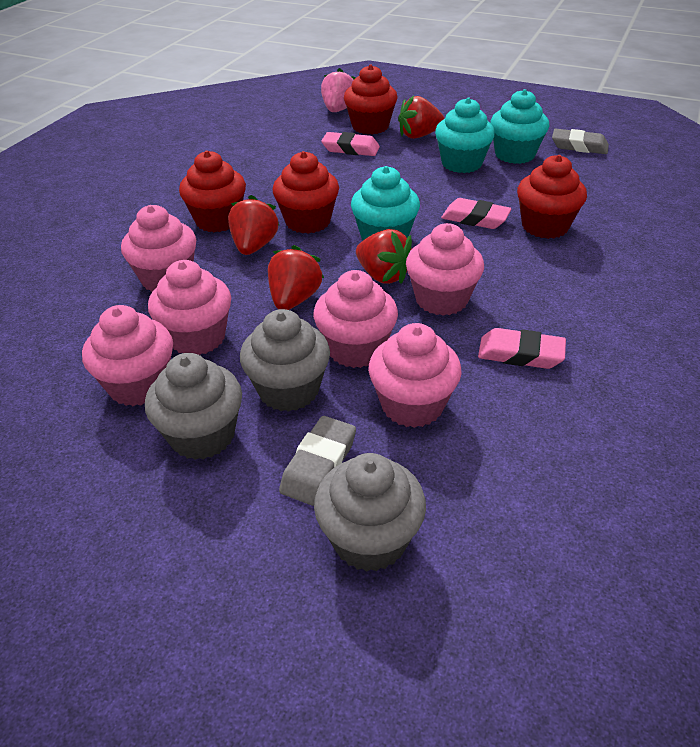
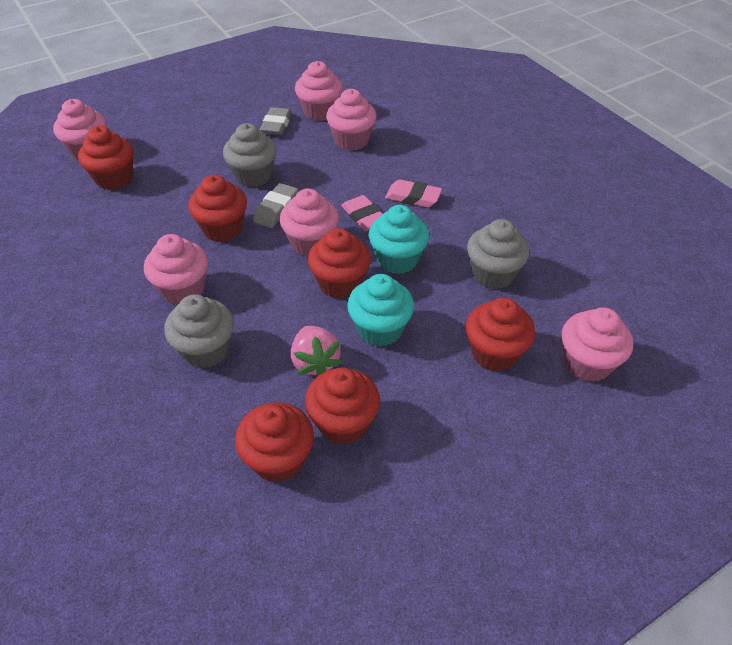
pink eraser: [321,132,380,156] [441,198,512,229] [478,328,566,369] = 3 -> [341,195,382,231] [385,179,442,207] = 2
red cupcake: [179,150,246,232] [273,151,339,234] [344,64,397,135] [517,155,587,239] = 4 -> [78,126,134,190] [188,175,247,242] [235,402,314,483] [305,367,380,445] [308,228,371,299] [466,297,535,371] = 6
red strawberry: [228,195,279,255] [268,245,324,310] [356,229,412,284] [398,96,445,139] = 4 -> none = 0
turquoise cupcake: [351,166,420,240] [435,98,495,173] [490,89,549,164] = 3 -> [347,274,414,347] [369,205,429,274] = 2

